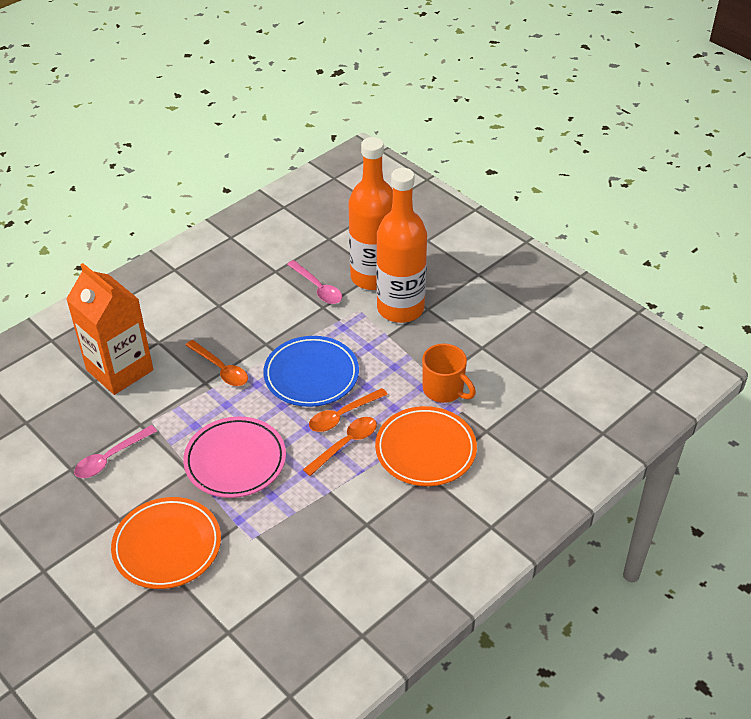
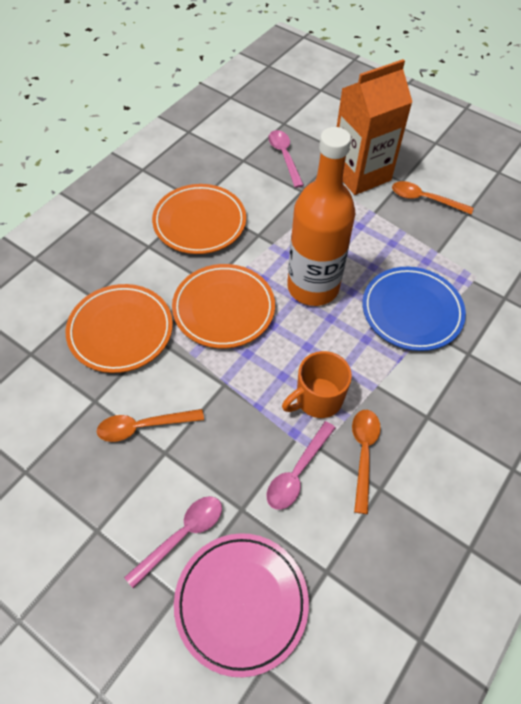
orange bottle: [348,137,393,290] [376,168,427,323] = 2 -> [287,127,355,306] = 1
orange plate: [111,497,221,589] [375,406,477,486] = 2 -> [65,284,173,373] [152,184,246,254] [172,264,275,348] = 3
pink spoon: [74,425,157,478] [287,260,342,304] = 2 -> [124,496,222,588] [267,421,335,510] [268,130,304,188] = 3

